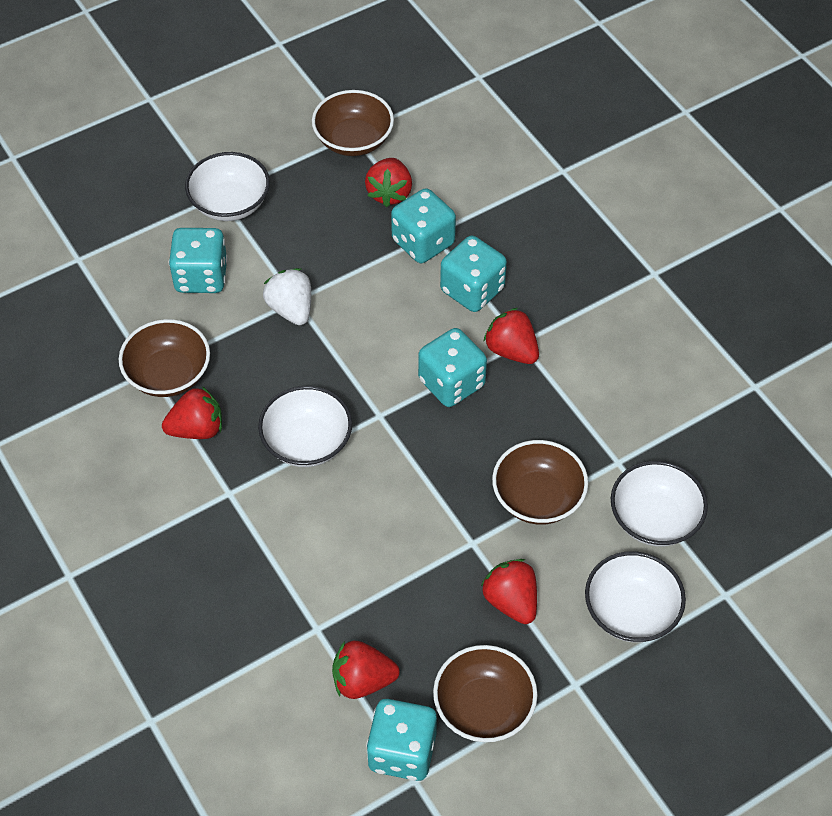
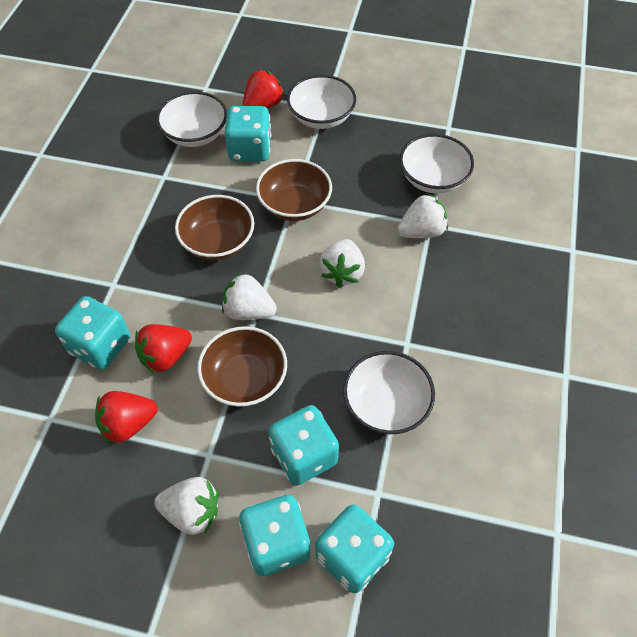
brown bowl: [119,319,210,397] [312,90,394,156] [433,645,537,742] [492,440,588,525] = 4 -> [175,195,254,260] [197,326,287,407] [256,159,332,221] = 3
red strawberry: [162,386,222,439] [332,641,400,699] [365,158,412,207] [481,559,537,624] [483,308,539,364] = 5 -> [95,391,158,444] [135,324,192,374] [243,70,284,109] = 3
white strawberry: [263,268,311,325] = 1 -> [154,477,218,535] [222,273,277,320] [319,239,365,287] [397,194,448,238] = 4

